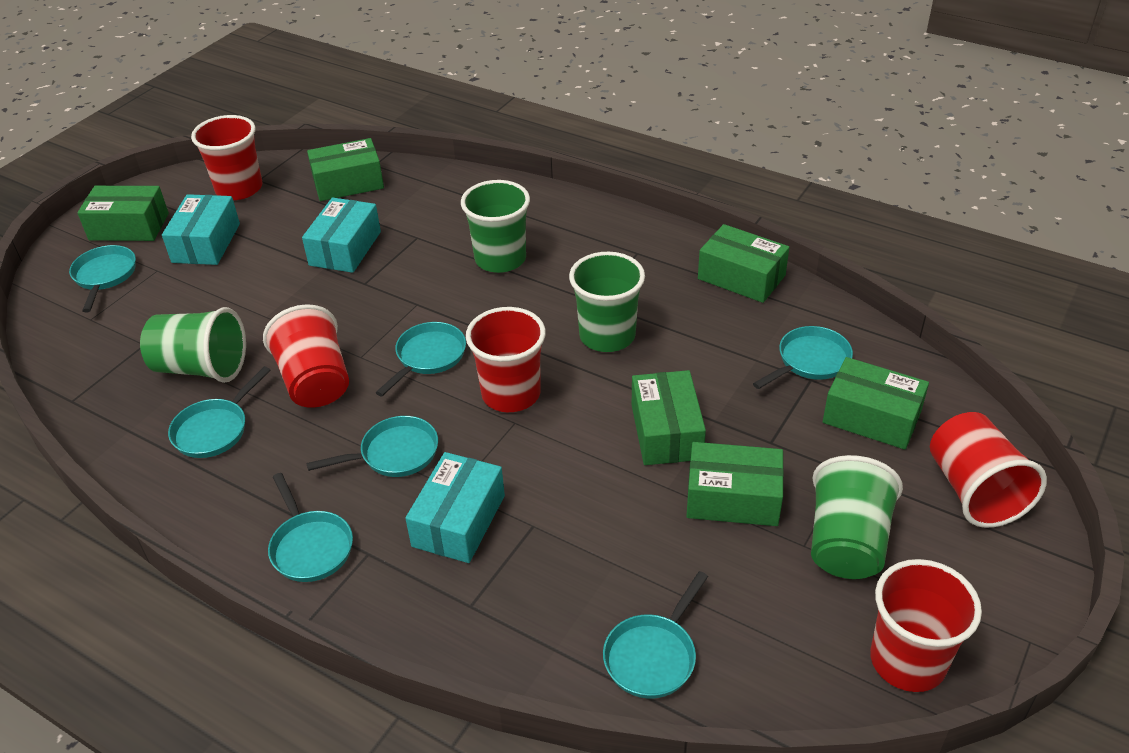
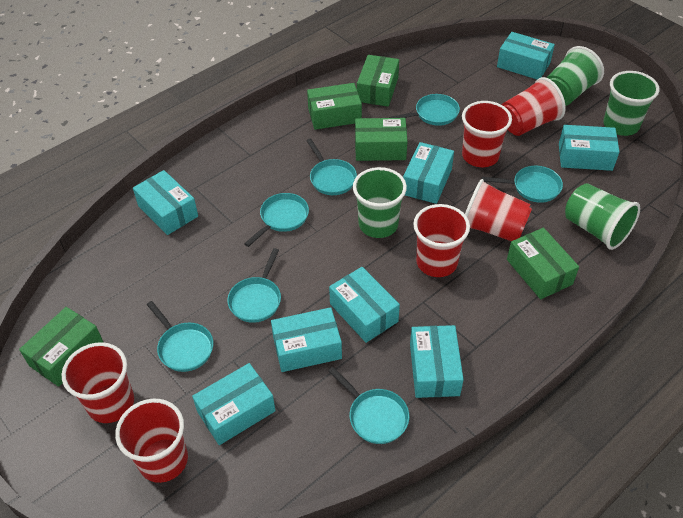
green box: [77,186,169,241] [307,138,384,201] [632,370,706,465] [686,442,784,526] [698,224,789,303] [823,357,929,450] = 6 -> [19,307,104,387] [307,83,362,130] [355,118,408,161] [357,55,399,107] [507,228,579,299] = 5
red cup: [191,115,262,200] [263,304,349,408] [466,307,546,412] [870,559,982,692] [930,412,1047,528] = 5 -> [62,342,134,423] [115,399,188,483] [413,204,470,277] [462,101,512,167] [465,179,532,241] [502,77,566,136] = 6
turquoise box: [162,194,240,265] [302,197,381,273] [405,452,505,563] = 3 -> [133,170,198,235] [192,363,276,445] [271,307,342,372] [329,267,400,343] [403,142,454,204] [410,325,464,398] [497,32,555,79] [559,125,619,171] = 8

